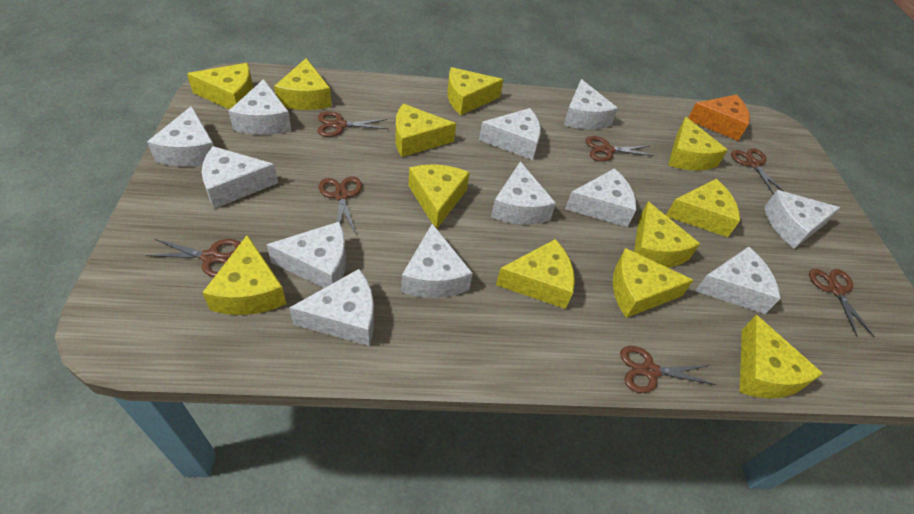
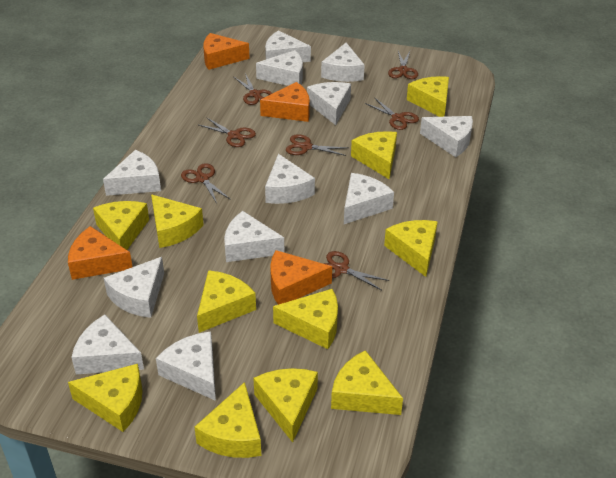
orange cheese: [688,95,750,141] = 1 -> [68,226,133,280] [203,33,250,70] [260,82,310,122] [270,250,332,305] = 4
yellow cheese: [187,63,253,110] [202,235,286,315] [274,58,332,110] [395,104,456,157] [408,164,470,228] [447,67,503,115] [496,239,575,309] [613,248,694,318] [634,201,700,268] [666,179,740,237] [668,117,728,170] [740,315,823,398] = 12 -> [68,364,143,432] [93,201,149,250] [151,194,204,248] [194,382,261,458] [197,270,256,333] [253,368,318,442] [273,289,338,349] [331,350,403,415] [351,131,397,179] [384,220,438,277] [407,76,449,117] = 11

